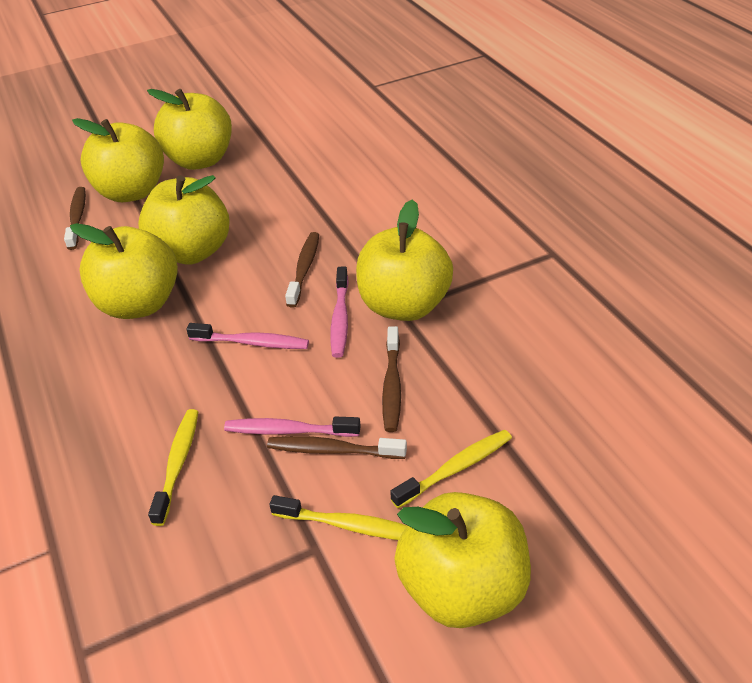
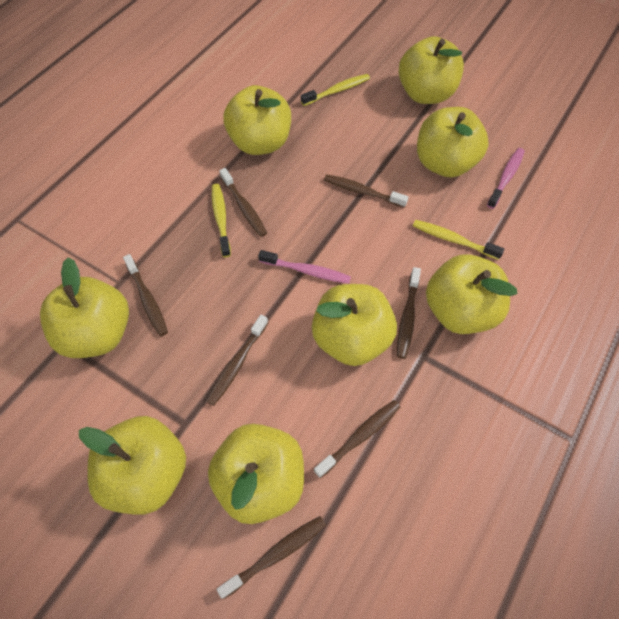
brown toothbrush: [64,187,86,250] [267,436,407,459] [285,232,319,307] [382,326,401,432] = 4 -> [123,254,168,336] [206,315,268,406] [216,516,326,599] [219,168,267,237] [314,400,400,478] [324,174,408,208] [397,267,421,359] = 7
pink toothbrush: [186,323,309,349] [224,417,361,437] [330,266,349,358] = 3 -> [258,250,351,284] [487,148,525,209] = 2
yellow apple: [70,223,178,319] [72,118,164,202] [138,175,230,265] [147,89,232,170] [356,199,453,321] [394,492,531,628] = 6 -> [40,257,129,358] [79,416,186,515] [208,424,304,524] [224,85,291,155] [312,284,397,366] [399,36,464,104] [417,107,489,177] [426,254,517,334] = 8

